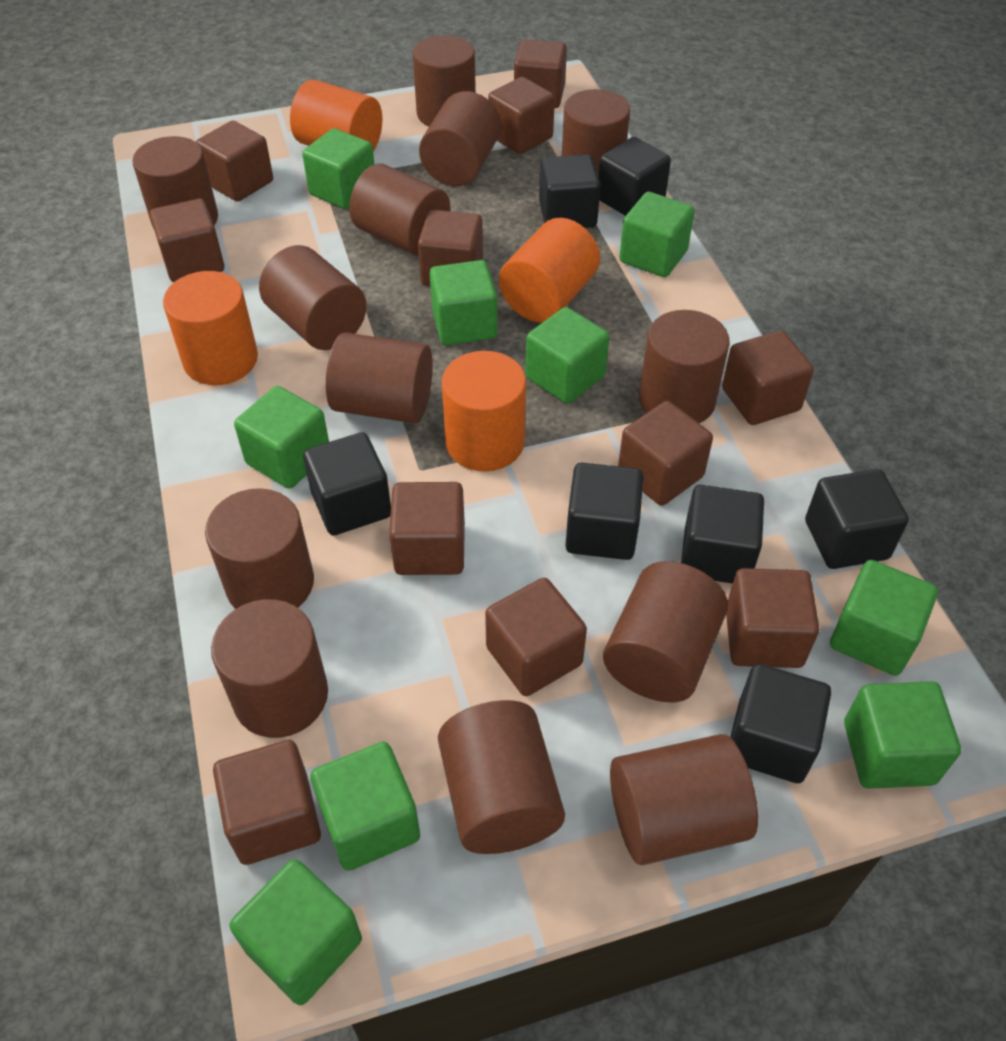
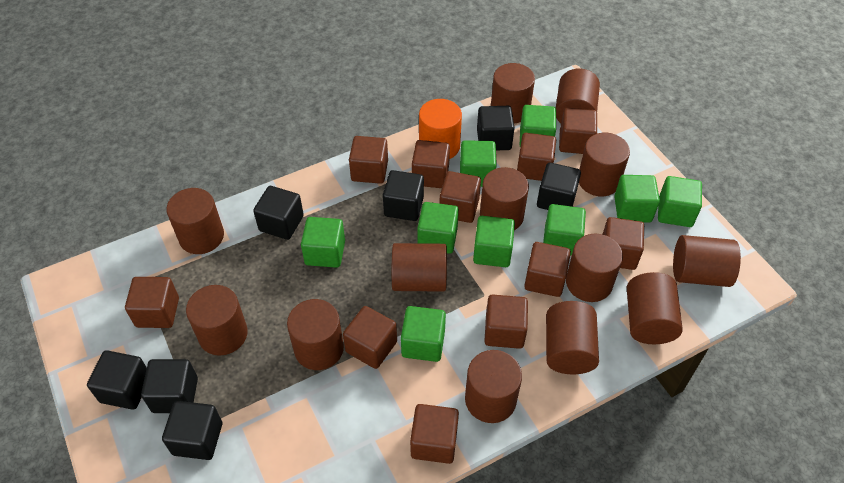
orange cylinder: [163,271,258,385] [290,80,382,151] [442,351,526,471] [499,218,600,322] = 4 -> [419,99,462,159] = 1

